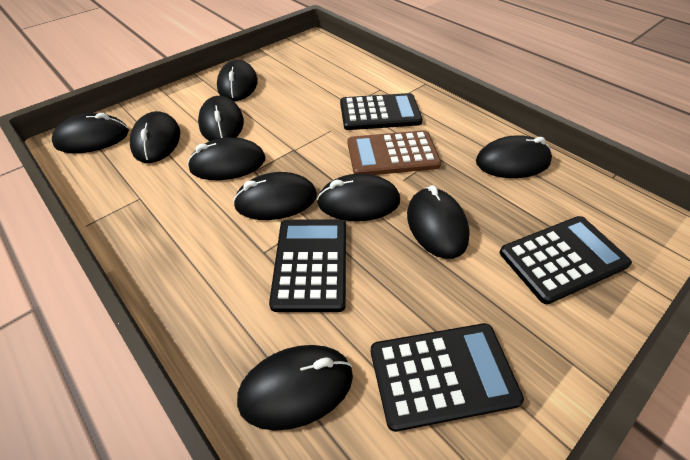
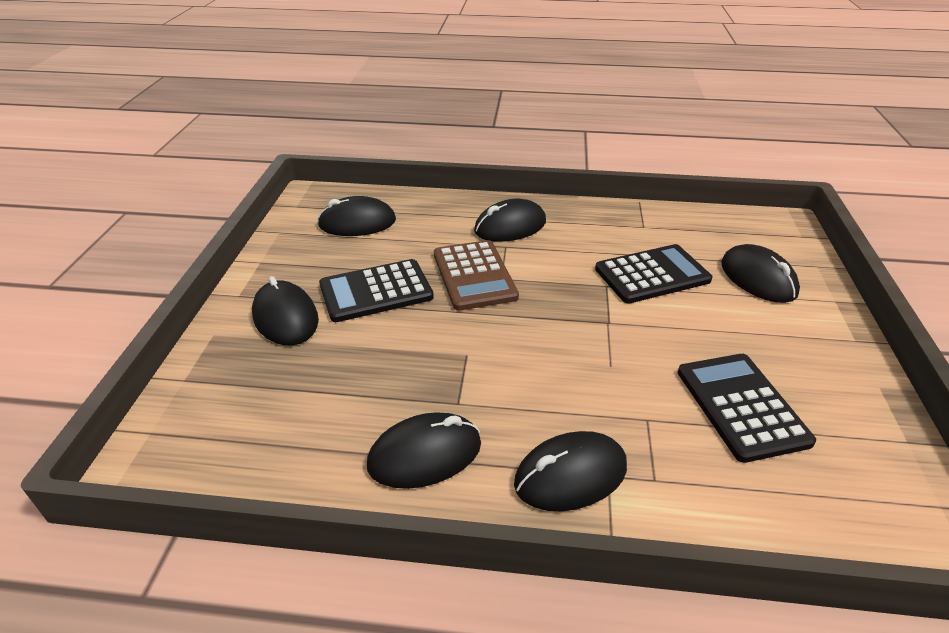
black calculator: [269,219,346,312] [340,93,422,130] [371,323,524,432] [499,216,632,304] = 4 -> [319,259,434,322] [595,244,712,304] [678,354,816,463] = 3
black mouse: [52,113,129,153] [130,111,181,163] [187,137,266,180] [198,96,244,141] [217,60,258,101] [233,172,317,220] [237,345,353,431] [317,174,400,221] [407,185,470,259] [476,135,552,178] = 10 -> [252,276,319,345] [317,196,396,236] [367,412,481,489] [474,199,546,242] [514,431,627,512] [721,244,800,303] = 6

